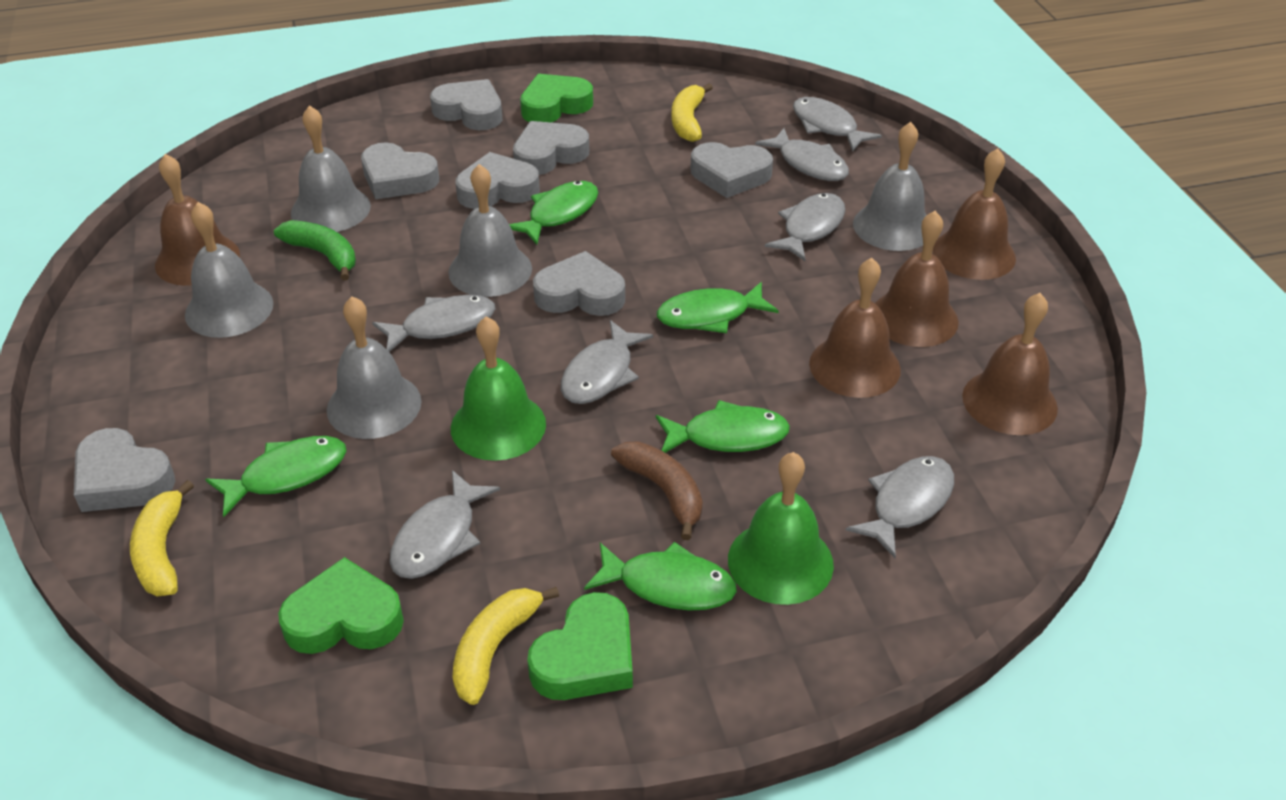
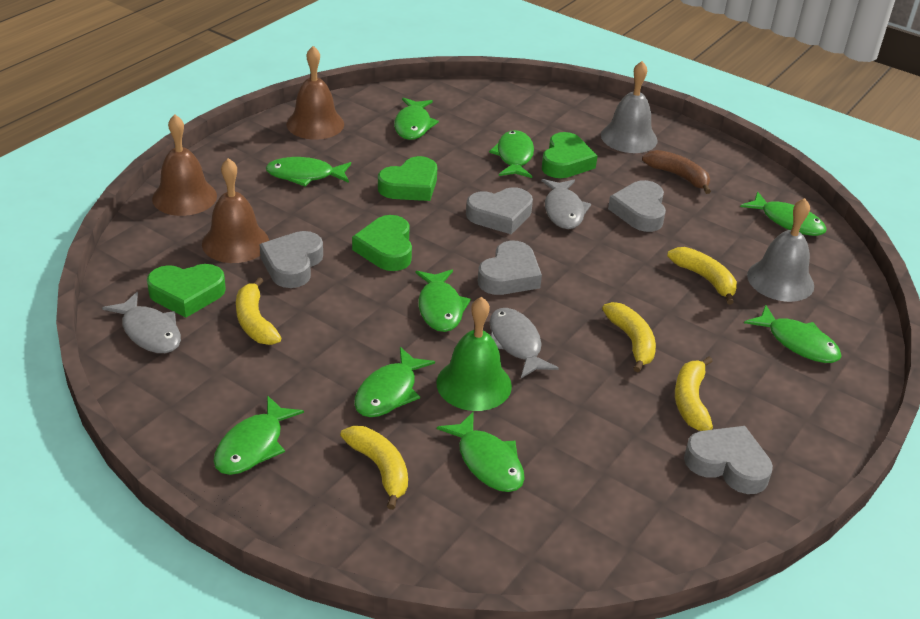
brown bell: [155,154,240,286] [809,258,901,398] [875,211,959,347] [933,148,1016,280] [962,293,1058,435] = 5 -> [152,114,217,216] [202,158,269,263] [287,46,344,140] = 3
green banana: [274,220,356,281] = 1 -> none = 0
green bell: [451,316,546,461] [728,452,834,605] = 2 -> [436,297,512,411] = 1
green fish: [205,436,346,517] [509,181,598,245] [584,542,737,611] [656,400,790,453] [657,282,779,333] = 5 -> [213,395,304,475] [266,157,351,186] [354,347,435,417] [394,98,439,140] [416,270,471,332] [437,412,525,492] [489,130,534,178] [740,191,827,236] [744,305,842,363] = 9
green heart: [278,557,404,654] [520,74,593,123] [527,592,633,700] = 3 -> [147,264,226,318] [352,215,412,271] [378,156,437,201] [542,132,597,178] = 4
grey bell: [185,202,273,338] [291,105,371,232] [327,296,421,439] [448,164,532,297] [853,122,926,251] = 5 -> [601,61,658,153] [747,198,814,302] = 2
grey fish: [372,295,495,352] [390,470,500,579] [561,320,653,404] [755,128,849,181] [765,193,845,261] [793,97,882,152] [846,456,954,558] = 7 -> [102,292,181,353] [489,308,559,378] [542,179,591,229] = 3
grey heart: [74,428,175,512] [361,142,439,199] [430,79,502,130] [455,152,540,209] [513,121,589,175] [533,251,625,316] [691,142,773,198] = 7 -> [259,231,323,288] [466,187,533,234] [478,241,542,295] [608,180,666,232] [684,426,773,494] = 5
yellow banana: [130,480,194,597] [452,587,559,705] [672,83,713,142] = 3 -> [236,277,281,345] [340,426,408,510] [602,302,656,372] [667,247,737,304] [675,357,713,431] = 5

